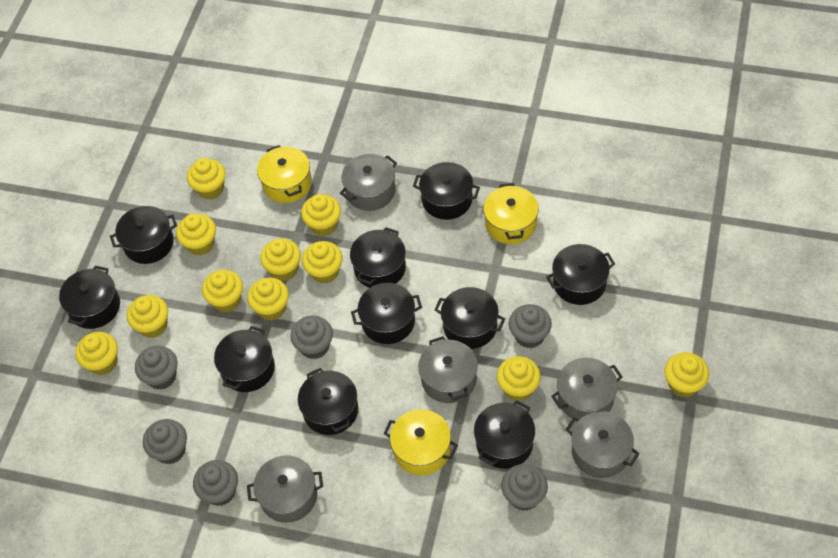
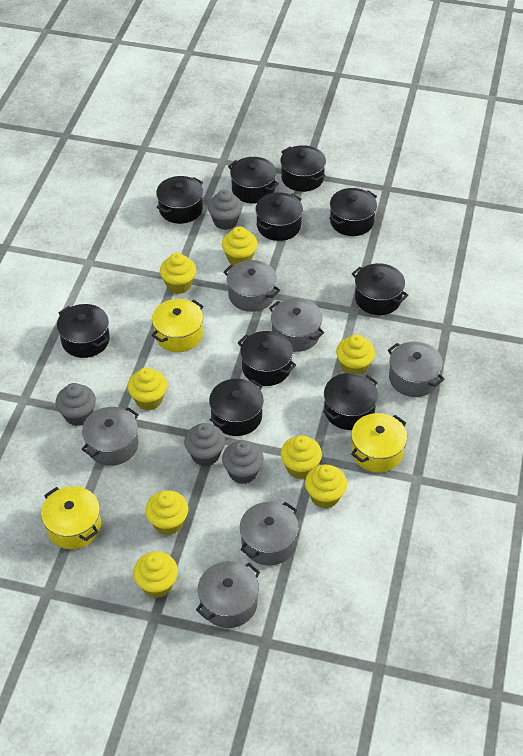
grey cupcake: [135,346,177,390] [143,419,187,464] [193,460,238,506] [290,315,333,359] [501,464,548,511] [509,304,552,348] = 6 -> [56,383,96,426] [184,423,225,466] [208,190,243,230] [222,440,264,484] = 4
grey pot: [247,455,323,523] [340,154,397,211] [418,336,478,403] [551,358,622,419] [565,411,640,478] = 5 -> [81,407,139,466] [196,561,260,628] [223,260,280,312] [240,502,299,565] [269,298,324,352] [388,341,445,397] = 6
yellow cupcake: [75,332,118,375] [127,295,168,338] [176,214,216,256] [187,158,226,200] [202,270,243,313] [247,277,289,321] [260,239,301,281] [301,194,341,236] [302,241,343,284] [497,356,541,401] [664,352,709,398] = 11 -> [128,367,167,410] [133,551,178,598] [145,490,188,535] [160,253,196,294] [222,226,258,265] [281,435,322,479] [305,465,347,509] [336,334,375,375] = 8

